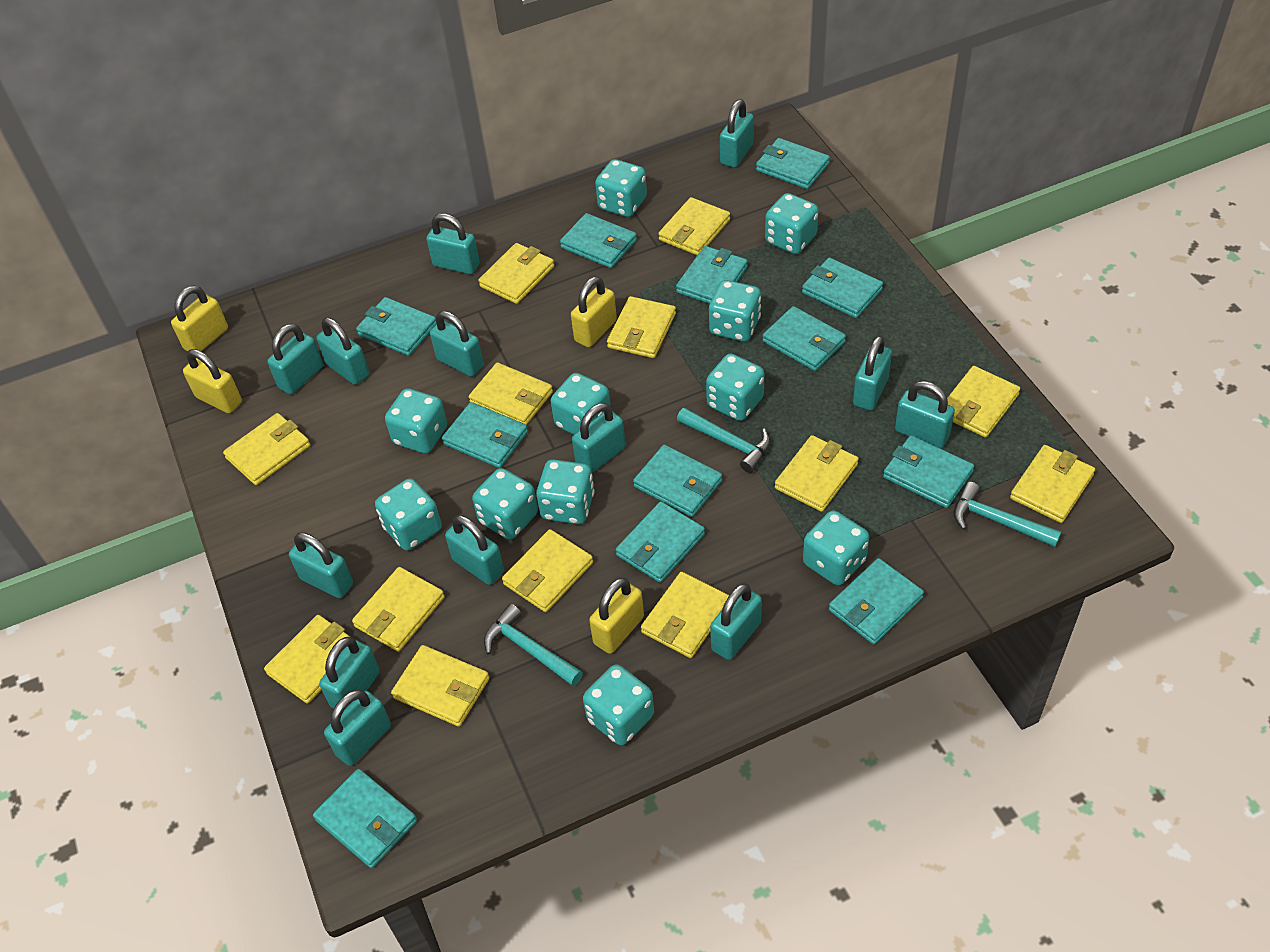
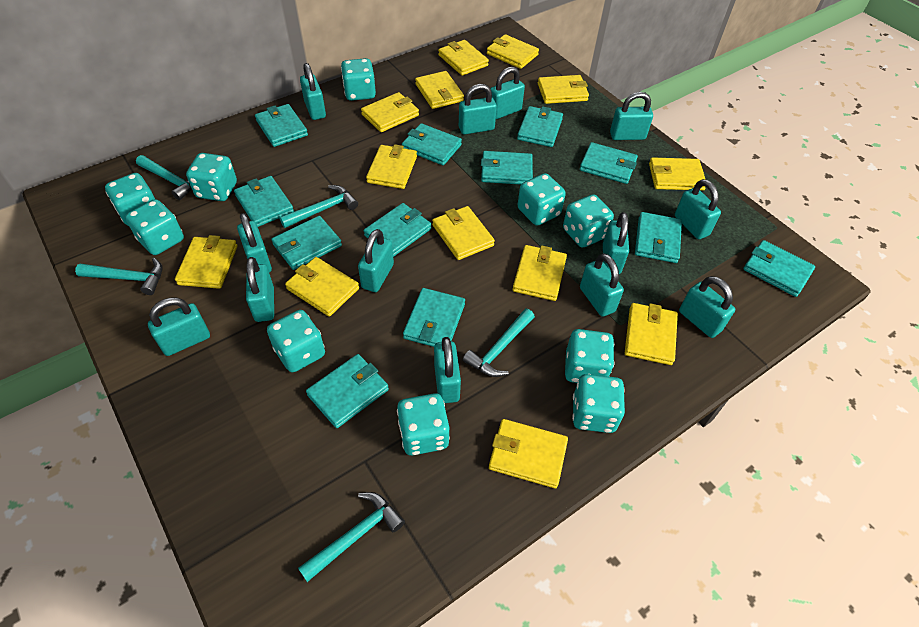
turquoise dice: [375,479,442,551] [385,388,447,454] [472,468,538,539] [536,459,595,524] [551,373,611,435] [583,664,654,745] [595,159,647,217] [706,353,764,421] [709,280,761,342] [765,193,819,254] [803,510,869,586] = 11 -> [105,173,155,226] [125,199,184,255] [186,153,237,201] [267,310,325,372] [341,58,376,101] [397,393,450,456] [518,173,566,226] [563,194,614,248] [565,329,615,383] [572,374,625,433] = 10
turquoise hammer: [484,604,583,686] [677,408,771,473] [954,482,1061,547] = 3 -> [75,258,163,295] [136,155,192,200] [279,185,358,228] [298,492,405,582] [463,309,535,377] = 5
yellow padlock: [171,286,228,351] [183,349,242,413] [571,276,617,347] [589,577,644,654] = 4 -> none = 0

